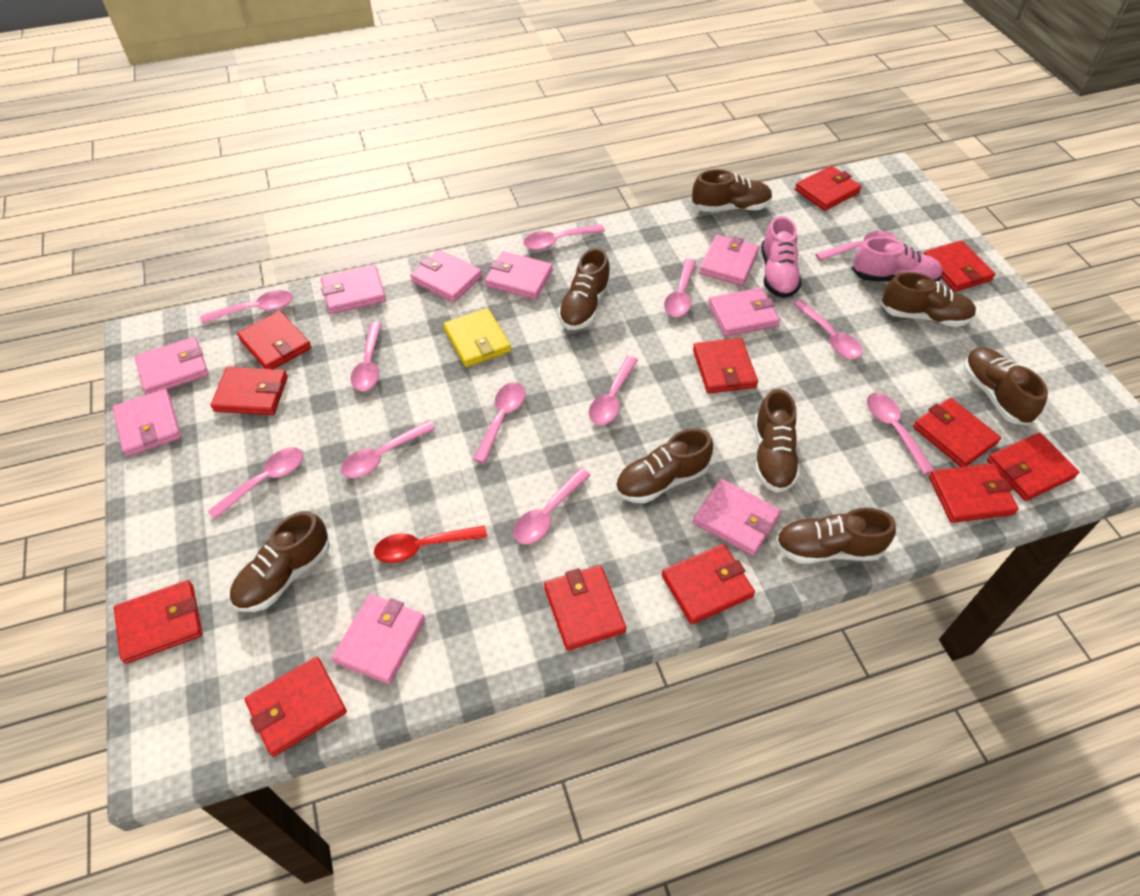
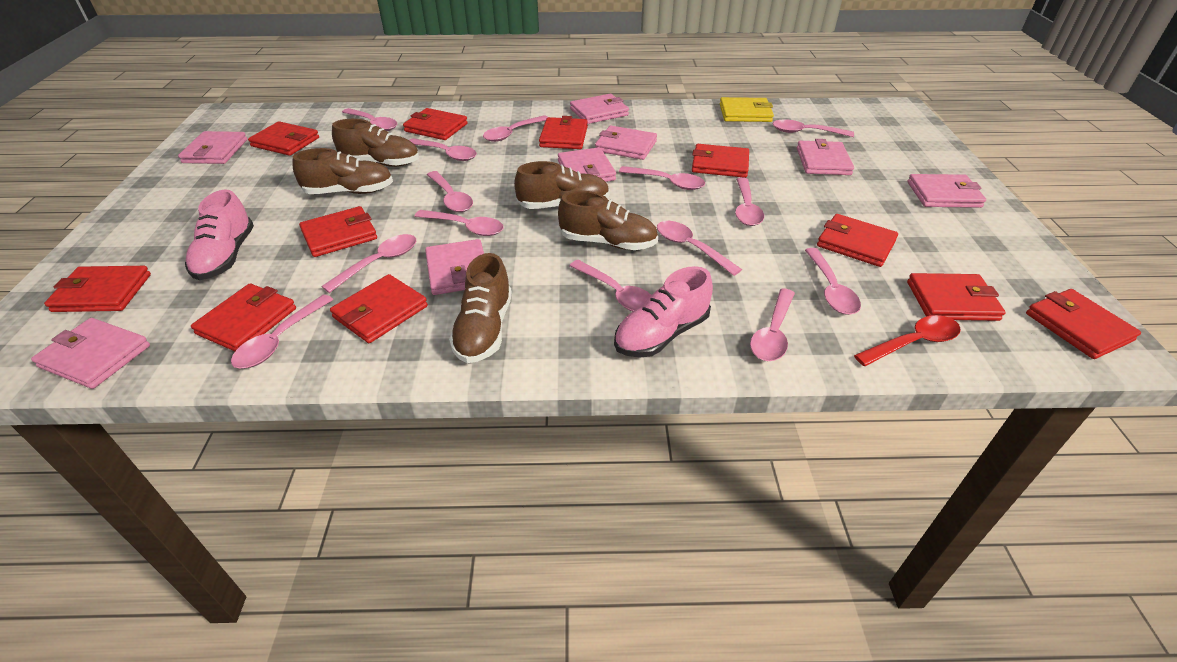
brown shoe: [229,511,330,612] [558,248,611,330] [615,428,713,503] [692,169,773,212] [755,389,800,493] [775,508,896,564] [881,272,976,327] [964,347,1048,425] = 8 -> [292,148,393,194] [332,119,419,167] [449,253,512,363] [514,161,610,209] [558,191,658,250] = 5
pink spoon: [200,290,293,324] [207,447,303,520] [341,421,436,478] [350,322,382,391] [473,382,526,464] [513,468,591,544] [523,224,605,250] [589,356,638,425] [664,258,696,317] [793,300,863,359] [815,231,897,261] [867,393,934,475] = 12 -> [231,295,334,369] [321,234,416,293] [342,108,397,131] [410,138,477,161] [415,210,504,236] [427,171,473,212] [483,115,548,142] [569,260,651,312] [619,166,705,190] [657,221,742,276] [735,177,764,226] [750,288,795,361] [773,119,854,137] [805,248,861,315] = 14
pink wallet: [112,389,181,457] [135,337,209,395] [321,265,386,314] [332,594,425,685] [410,250,482,302] [485,251,553,300] [693,479,781,556] [699,235,759,286] [708,288,780,336] = 9 -> [31,318,150,389] [178,131,247,164] [425,239,484,295] [558,147,616,182] [570,94,629,124] [595,126,657,160] [797,139,854,175] [908,174,986,208] = 8
red wallet: [114,580,202,664] [211,367,288,415] [237,311,311,369] [245,657,347,757] [544,565,626,651] [662,544,755,624] [693,338,758,393] [795,166,862,211] [913,398,1001,467] [924,240,995,292] [929,463,1019,523] [987,433,1079,501] = 12 -> [44,266,151,312] [191,283,296,351] [248,121,319,156] [299,206,377,257] [330,274,428,343] [403,108,468,140] [539,116,588,149] [692,144,749,178] [817,214,898,267] [907,273,1006,321] [1026,289,1141,359] = 11

